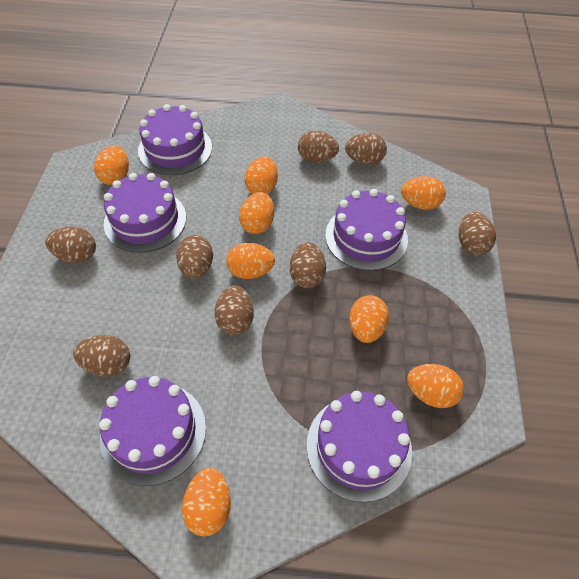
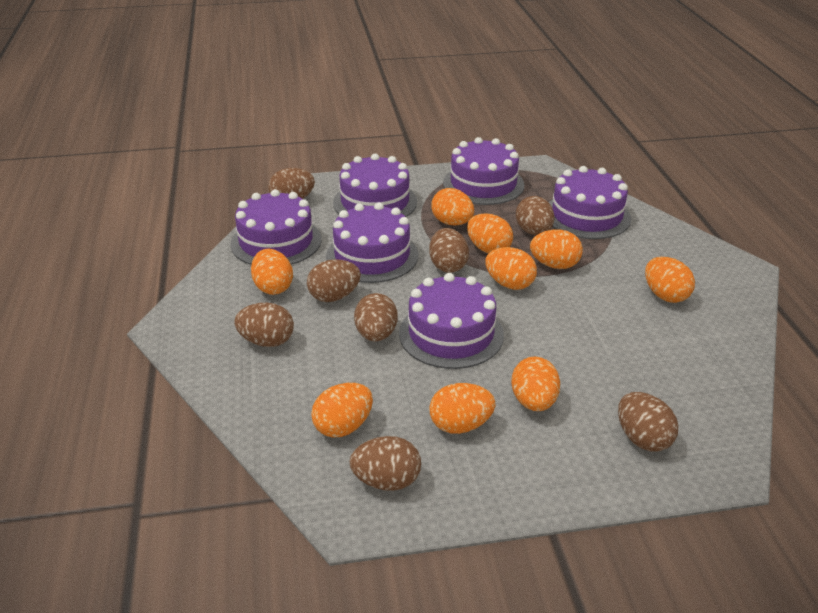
orange egg: [94,145,129,185] [182,468,231,536] [226,243,275,279] [239,192,274,234] [244,156,278,194] [349,295,389,343] [401,176,446,210] [407,364,464,408] = 8 -> [251,249,293,295] [311,383,373,438] [429,383,495,434] [431,188,474,225] [467,214,513,254] [485,247,537,290] [511,356,560,411] [530,230,583,269] [645,257,695,303] = 9
purple cake: [99,376,206,486] [104,173,186,253] [138,104,212,175] [307,391,412,502] [325,189,408,271] = 5 -> [230,189,321,265] [326,202,418,283] [333,154,417,217] [399,273,504,369] [443,137,524,205] [548,166,631,239] = 6

